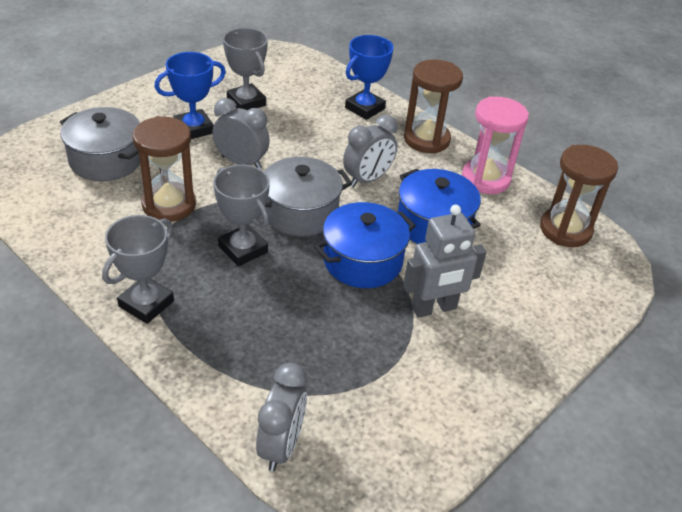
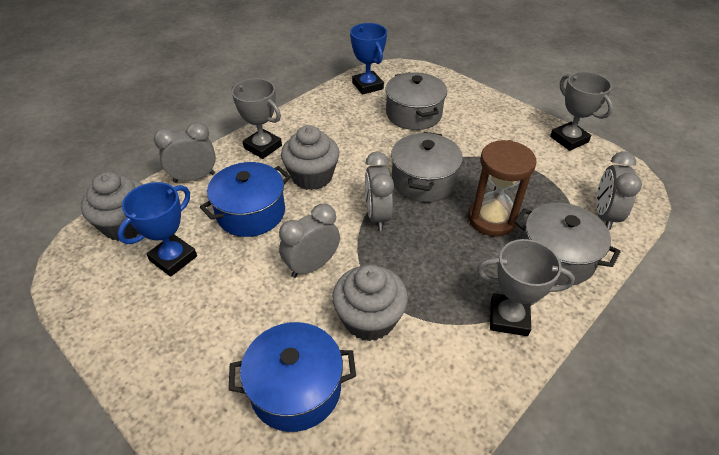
brown hourglass: [132,116,196,222] [404,59,463,154] [540,145,618,247] = 3 -> [468,140,536,237] = 1
grey clock: [212,98,270,169] [256,363,307,471] [343,115,398,187] = 3 -> [154,122,216,183] [279,204,340,278] [365,151,394,231] [596,151,642,230] = 4
grey cupcake: none = 0 -> [81,172,143,241] [281,125,339,190] [332,265,408,341] = 3
grey pot: [60,107,140,181] [264,157,352,236] = 2 -> [385,72,447,130] [391,132,463,202] [514,203,621,285] = 3
grey robot: [403,205,486,318] = 1 -> none = 0
pink hourglass: [462,96,529,194] = 1 -> none = 0

